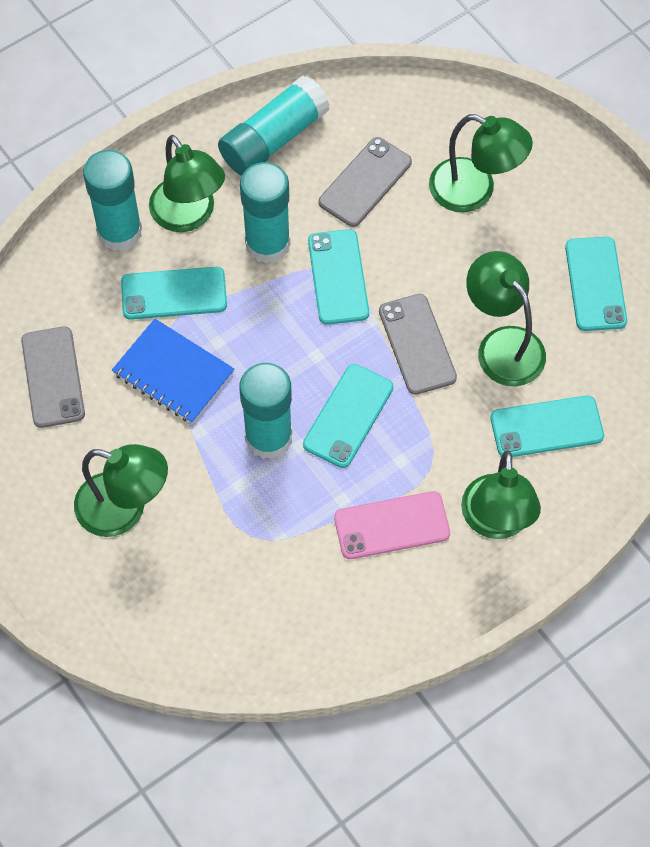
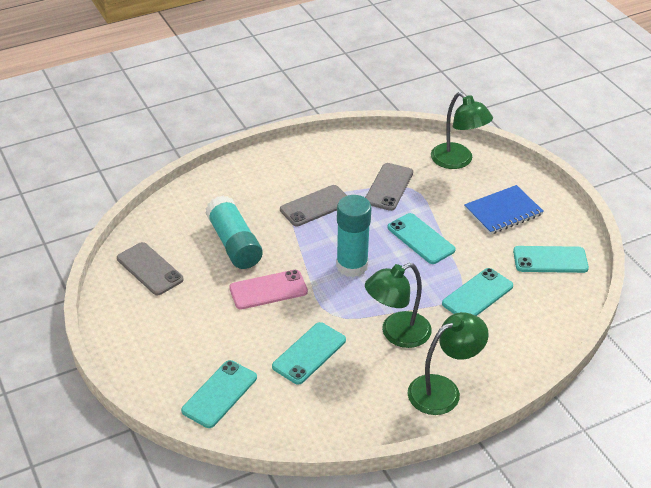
green lamp: [74,444,168,537] [149,135,225,232] [429,114,533,212] [461,450,541,539] [466,251,546,386] = 5 -> [365,263,432,348] [408,312,489,415] [431,92,493,169] = 3
turquoise glue stick: [83,150,142,251] [218,75,330,176] [239,363,293,459] [240,162,290,264] = 4 -> [205,195,263,269] [336,195,371,277] = 2

